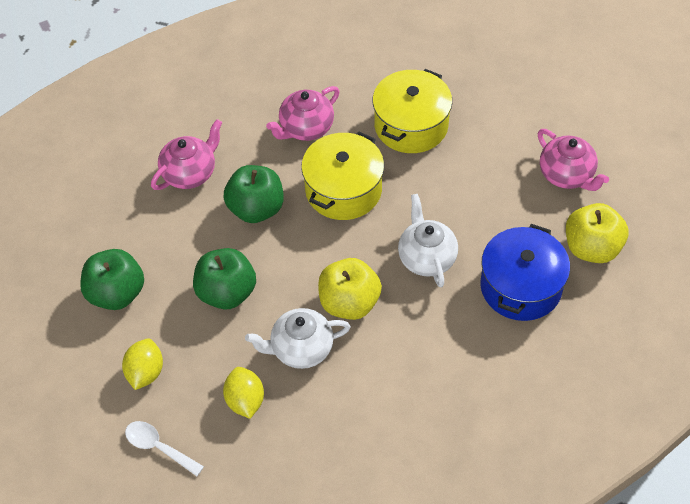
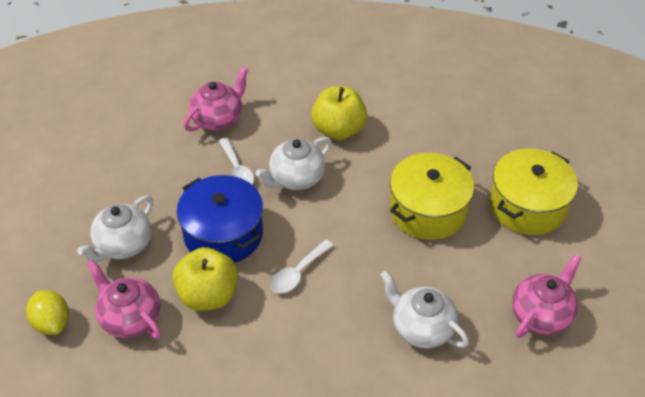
green apple: [80,249,144,310] [193,248,256,310] [223,165,284,223] = 3 -> none = 0
white spoon: [125,421,204,476] = 1 -> [219,137,254,184] [271,240,334,294] = 2
white teapot: [245,308,351,369] [398,194,458,287] = 2 -> [77,196,153,263] [256,137,332,190] [380,271,469,348] = 3
yellow lemon: [122,339,163,390] [223,367,264,419] = 2 -> [26,290,69,335] = 1

